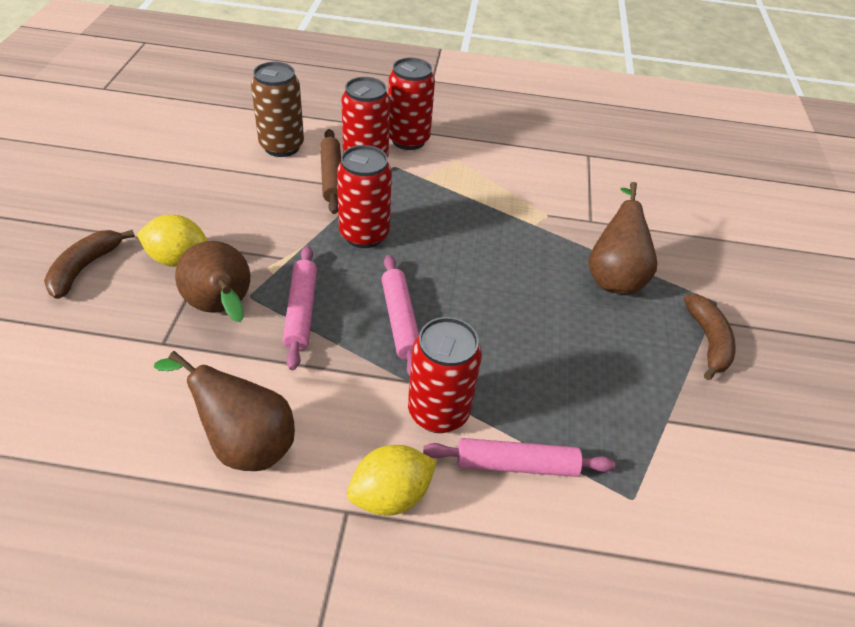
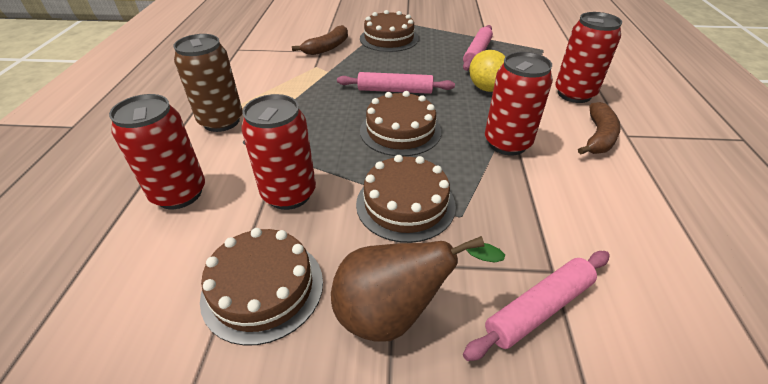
brown cake: none = 0 -> [200,228,323,346] [356,155,456,243] [360,10,419,52] [360,91,441,157] = 4
brown pear: [154,351,295,471] [175,241,250,322] [588,182,657,294] = 3 -> [331,236,505,342] = 1
brown rolling pin: [320,129,341,214] = 1 -> none = 0
yellow lemon: [137,214,208,267] [347,445,437,516] = 2 -> [469,50,506,92] = 1

